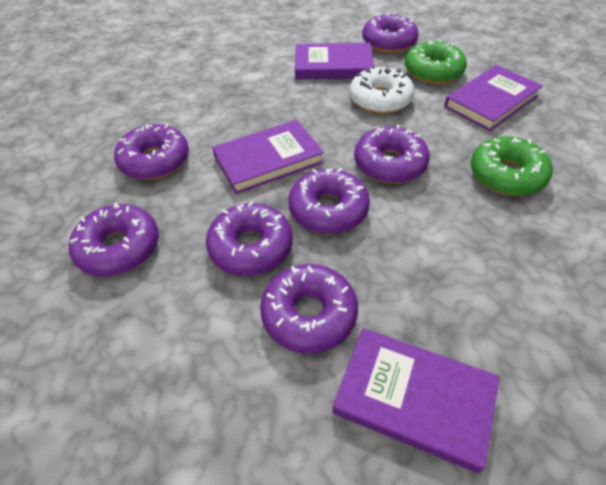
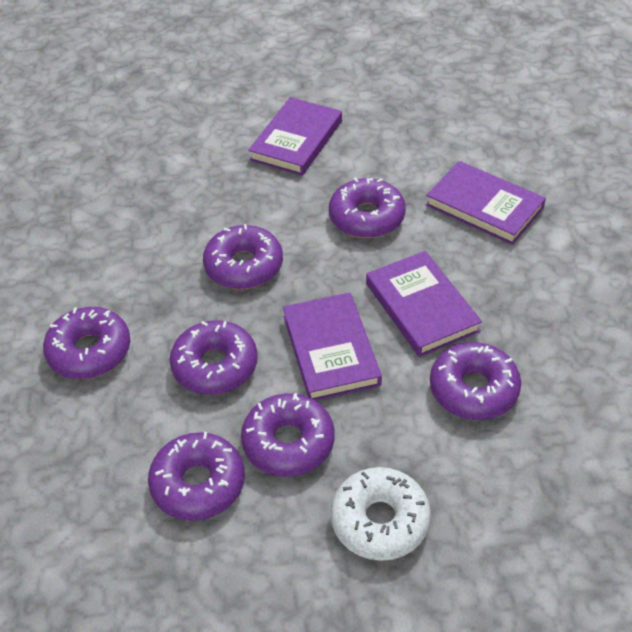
green donut: [405,39,467,84] [471,136,553,196] = 2 -> none = 0

